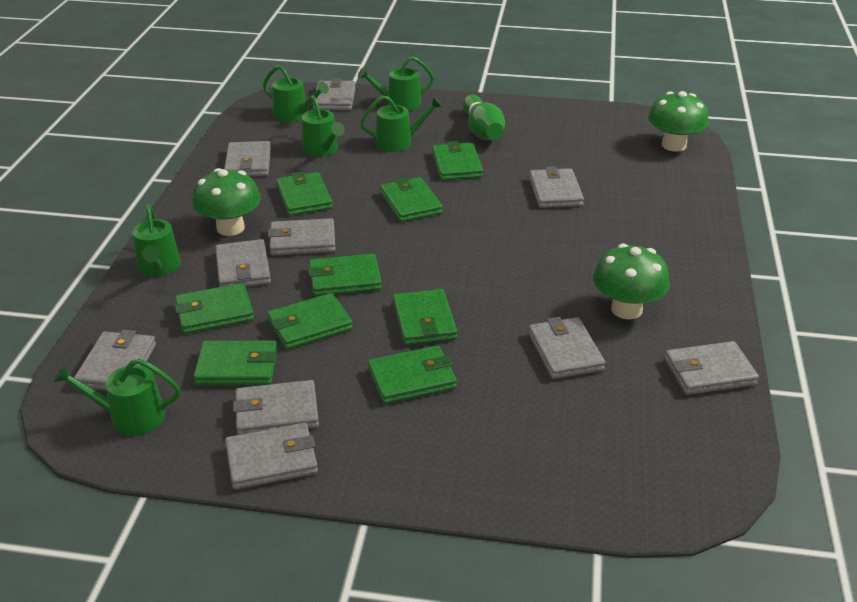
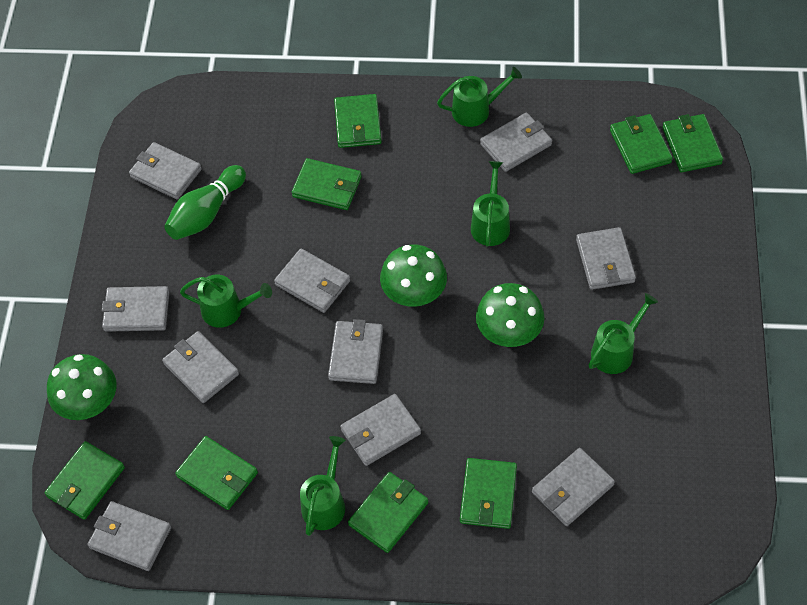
green wallet: [175,283,254,334] [193,341,277,386] [267,293,353,349] [276,172,333,216] [308,254,382,296] [368,345,457,404] [380,177,442,222] [393,289,457,345] [432,141,483,180] = 9 -> [44,441,125,520] [175,436,258,510] [292,158,362,210] [334,94,382,148] [348,472,429,553] [460,458,517,529] [610,114,673,174] [662,114,723,172] = 8
green watering can: [54,359,181,436] [132,204,181,277] [263,65,329,122] [302,95,345,156] [358,56,434,111] [360,96,443,152] = 6 -> [180,275,272,328] [300,436,346,536] [437,67,522,127] [471,161,510,247] [588,293,658,374] = 5

